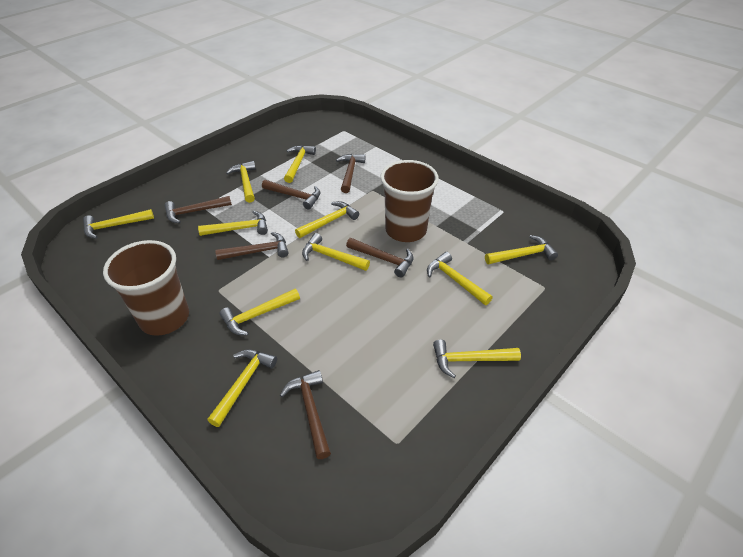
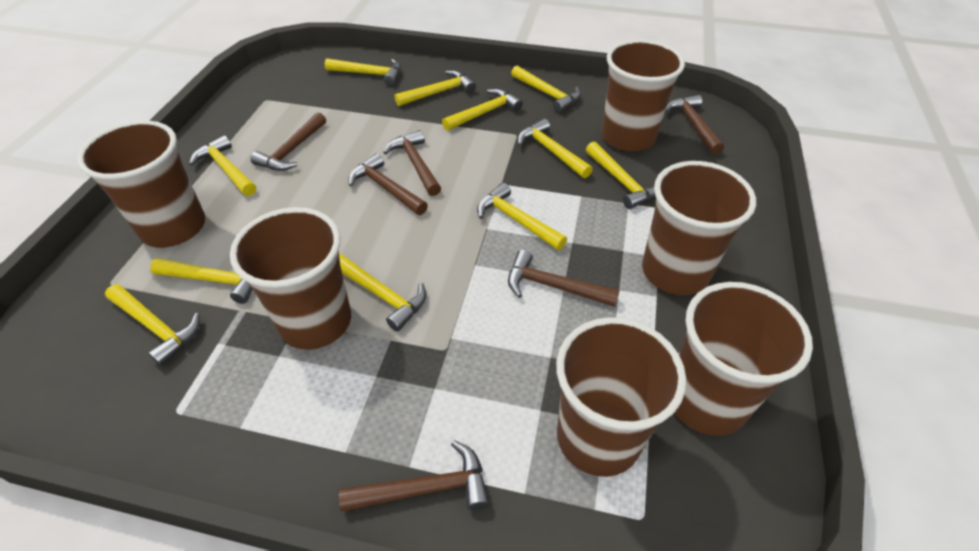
brown cup: [103,240,189,336] [380,160,439,242] = 2 -> [77,120,205,248] [230,207,351,350] [556,317,686,477] [602,39,685,151] [642,161,756,295] [674,282,813,436] = 6

